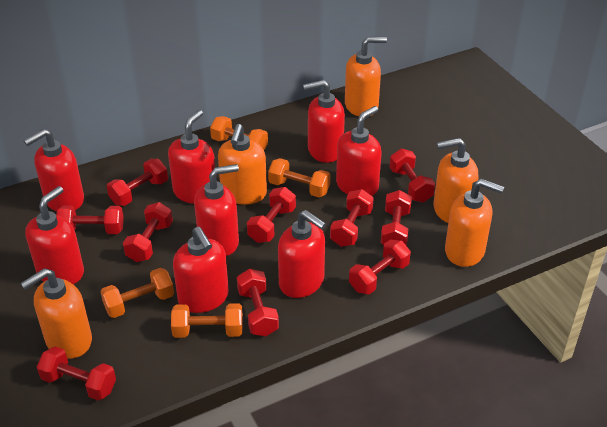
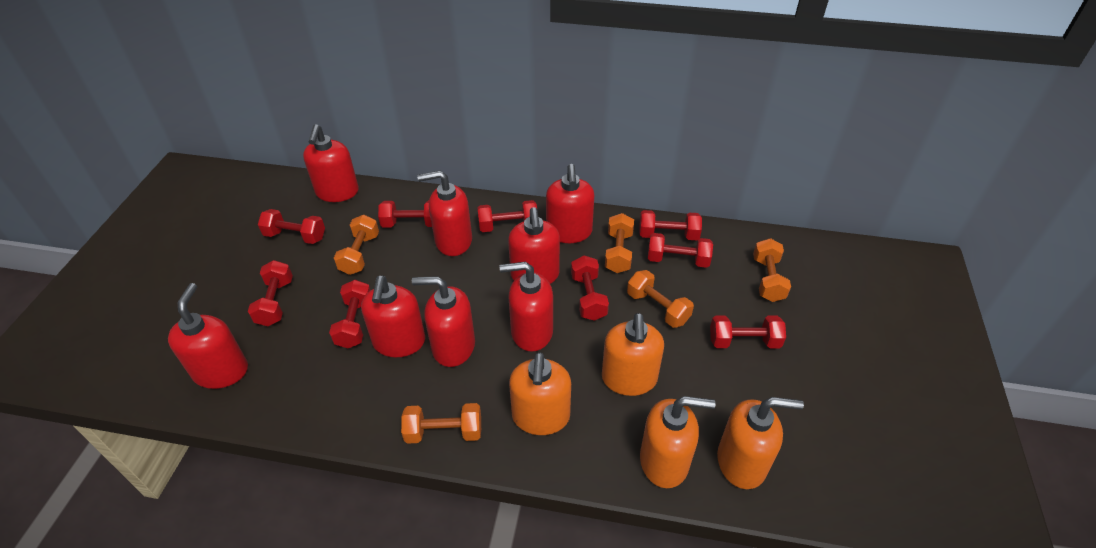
orange dumbbell: [100,268,174,318] [171,303,243,338] [210,116,268,150] [268,158,330,197] = 4 -> [334,215,379,275] [401,403,481,444] [605,213,634,273] [627,270,694,328] [753,238,791,302] = 5
orange soap dispenser: [20,268,92,359] [218,124,267,205] [345,37,387,116] [434,138,478,223] [445,179,504,267] = 5 -> [509,352,571,435] [602,313,664,396] [640,396,716,488] [717,397,804,489] = 4
red dumbbell: [37,346,116,401] [56,205,124,234] [107,159,168,206] [123,202,173,262] [237,269,279,336] [247,187,296,243] [330,189,374,247] [349,239,411,294] [381,190,412,246] [390,149,435,203] = 10 -> [248,260,293,326] [258,209,325,244] [329,280,371,348] [378,200,432,228] [478,200,537,232] [571,255,609,321] [639,210,702,240] [648,233,713,268] [710,316,786,348] = 9

